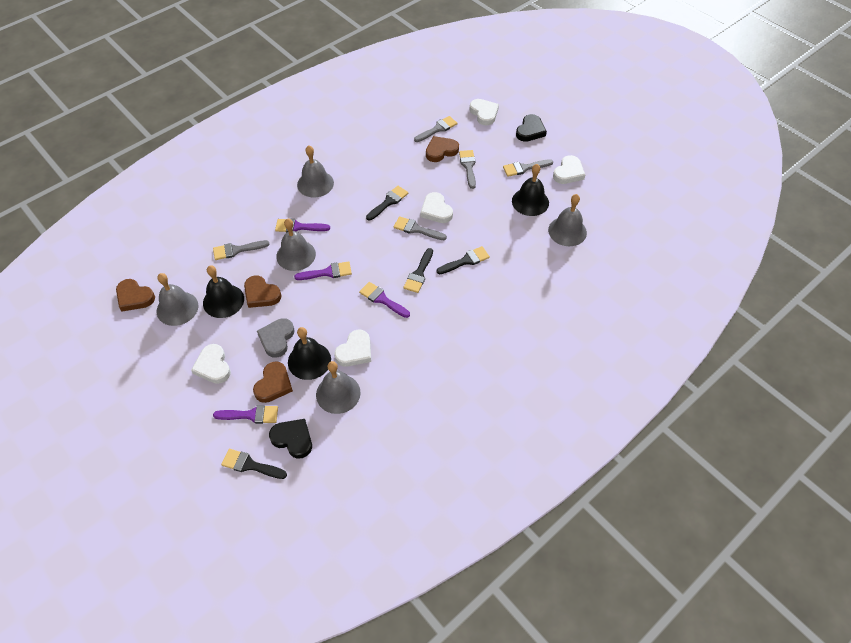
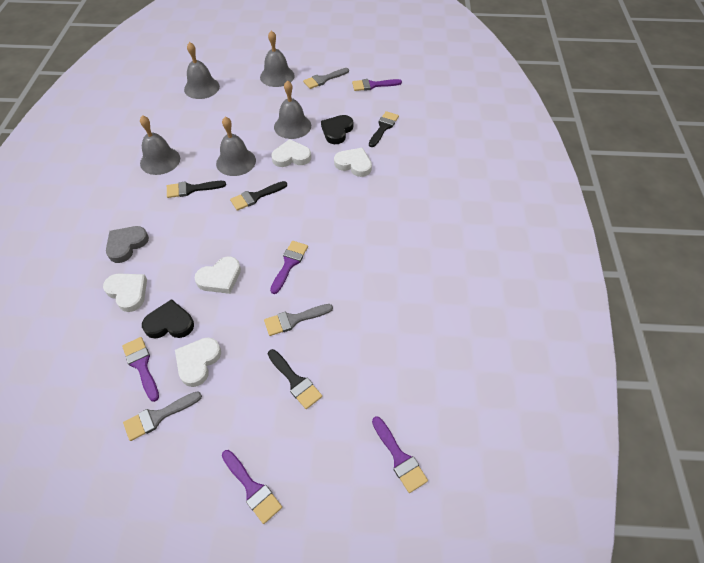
black bell: [203,265,244,318] [288,327,331,380] [512,164,549,216] = 3 -> none = 0
brown heart: [116,279,155,311] [244,276,282,308] [253,361,293,403] [426,136,459,162] = 4 -> none = 0
grey brush: [213,240,270,260] [394,216,447,240] [414,116,457,142] [459,150,476,189] [503,159,553,177] = 5 -> [123,391,202,441] [264,304,333,336] [303,68,349,89] = 3
purple brush: [213,405,278,424] [275,219,330,232] [294,261,352,280] [359,282,410,318] = 4 -> [122,337,159,402] [222,450,282,524] [270,241,308,294] [352,79,402,91] [372,416,428,493] = 5

